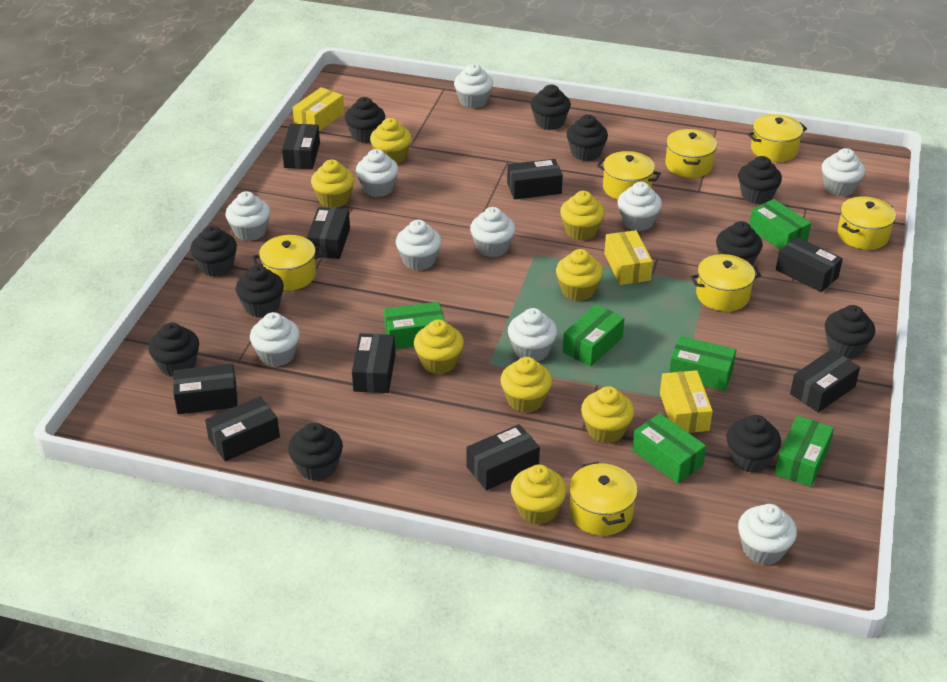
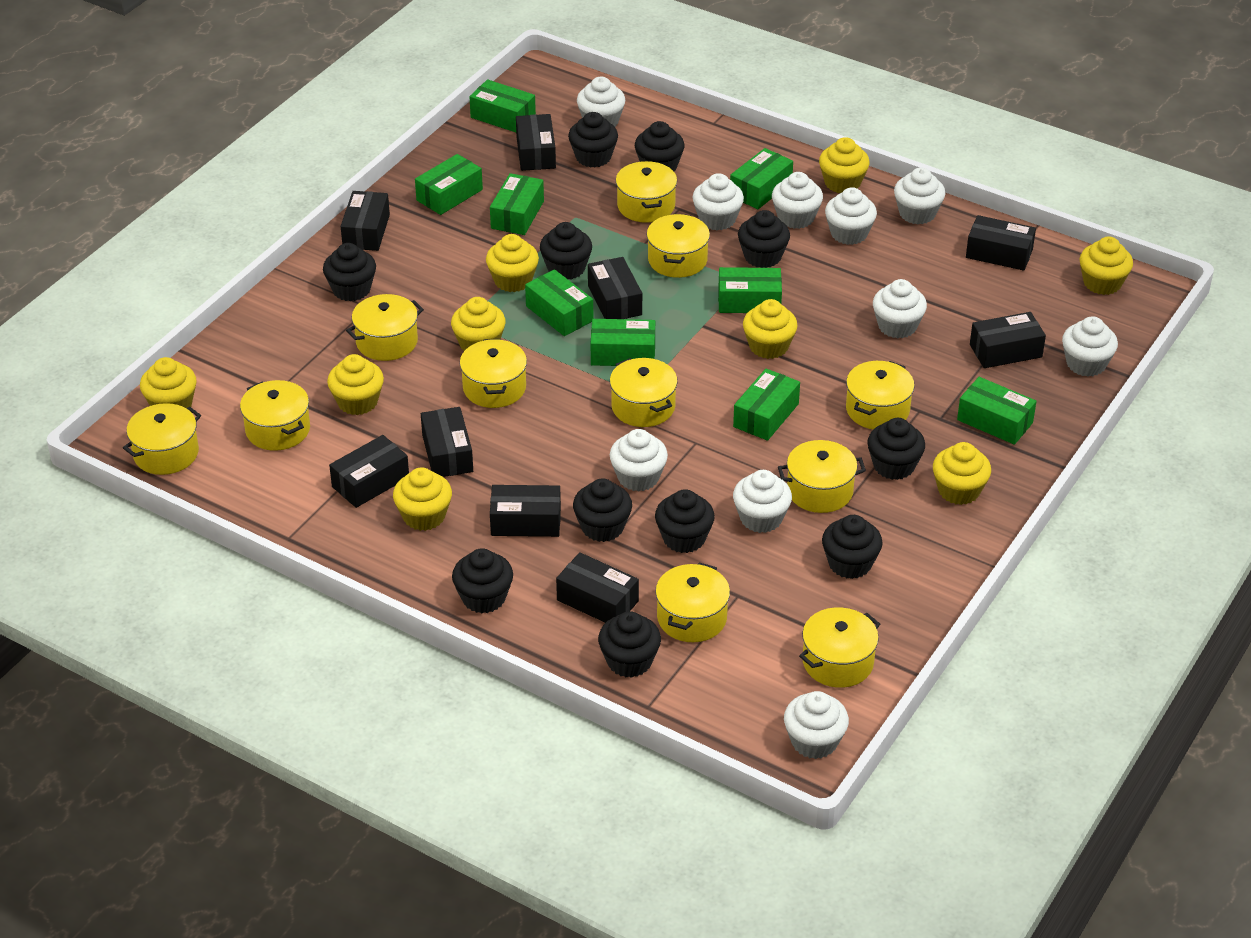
green box: [384,302,445,349] [563,305,625,367] [632,413,706,484] [669,336,736,391] [749,199,811,250] [774,416,834,487] = 6 -> [415,154,483,215] [470,79,536,132] [490,173,544,235] [525,269,593,336] [591,319,655,366] [718,267,782,313] [730,148,793,209] [733,369,800,441] [957,377,1036,445] = 9
yellow box: [293,87,344,131] [604,230,653,285] [660,370,713,433] = 3 -> none = 0
yellow cupcake: [311,160,354,208] [370,118,412,163] [414,320,464,374] [500,357,552,413] [510,465,567,524] [556,249,603,301] [560,191,605,241] [581,386,634,443] = 8 -> [140,357,197,408] [327,354,384,415] [393,467,452,531] [451,297,506,351] [486,234,539,292] [743,299,798,359] [819,137,870,193] [933,442,991,505] [1079,236,1133,295] = 9
yellow pot: [253,235,323,291] [569,462,638,536] [597,151,661,200] [665,129,717,178] [690,254,761,311] [747,114,807,162] [838,196,896,250] = 7 -> [123,403,201,475] [240,380,310,451] [346,294,424,361] [460,339,527,408] [610,358,678,427] [616,161,677,223] [647,214,710,278] [655,563,730,642] [778,440,866,513] [799,607,880,688] [846,361,915,429] = 11

